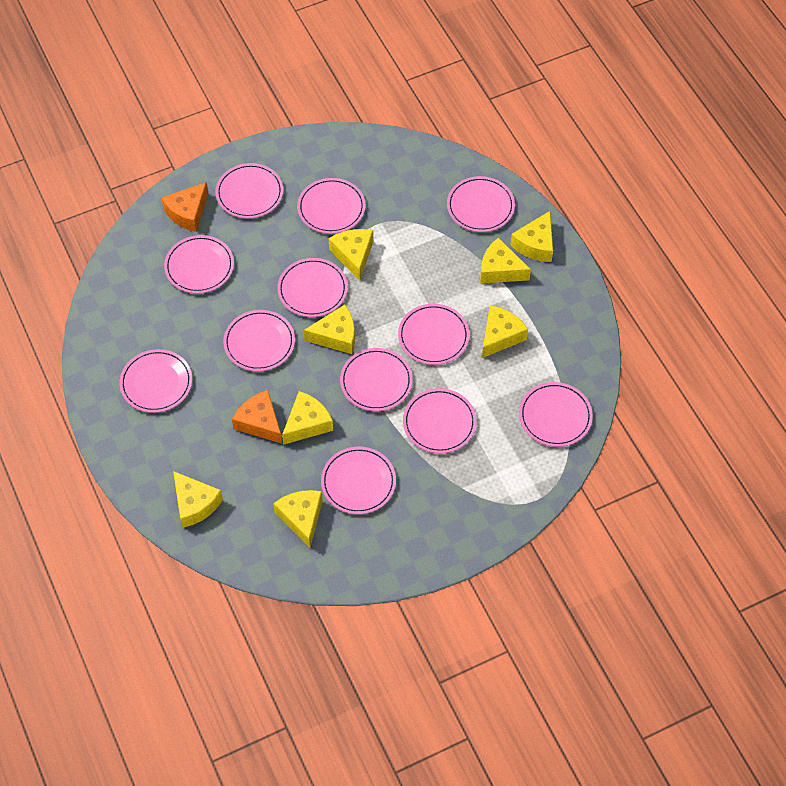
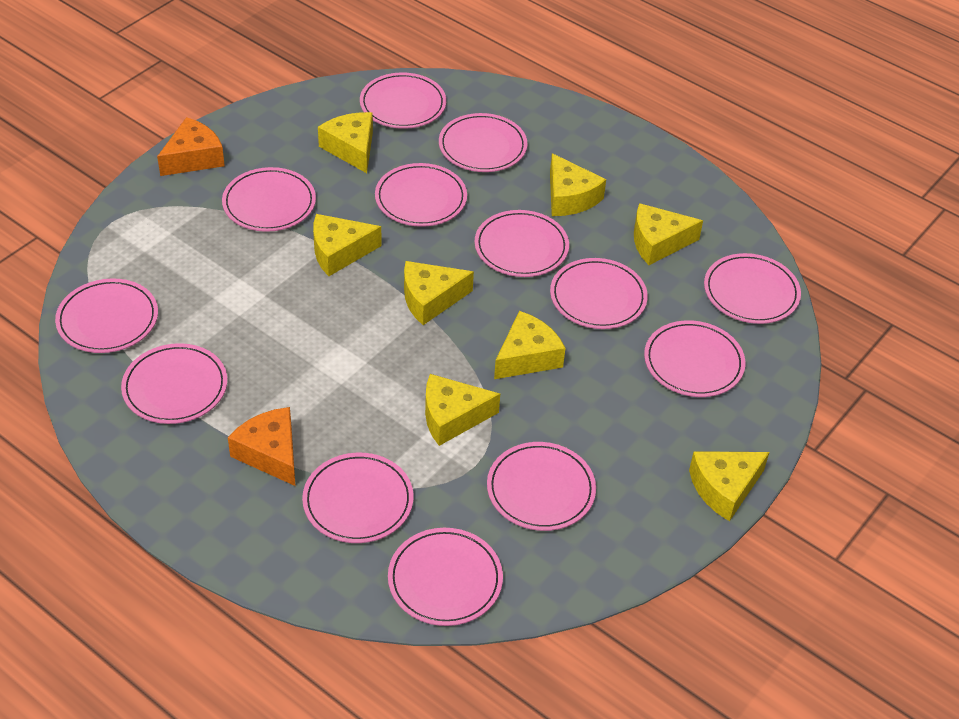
pink plate: [119,349,192,413] [164,235,234,294] [216,163,283,218] [223,310,295,371] [277,258,348,317] [297,178,365,234] [321,447,396,514] [340,348,413,411] [398,304,469,365] [403,388,477,454] [447,176,515,232] [519,382,593,447] = 12 -> [55,278,158,353] [121,343,227,424] [222,167,316,232] [302,453,413,543] [360,73,446,129] [375,163,467,227] [388,528,503,626] [439,113,527,172] [475,210,569,277] [487,442,596,531] [550,258,648,329] [644,320,745,397] [704,253,801,324] = 13

